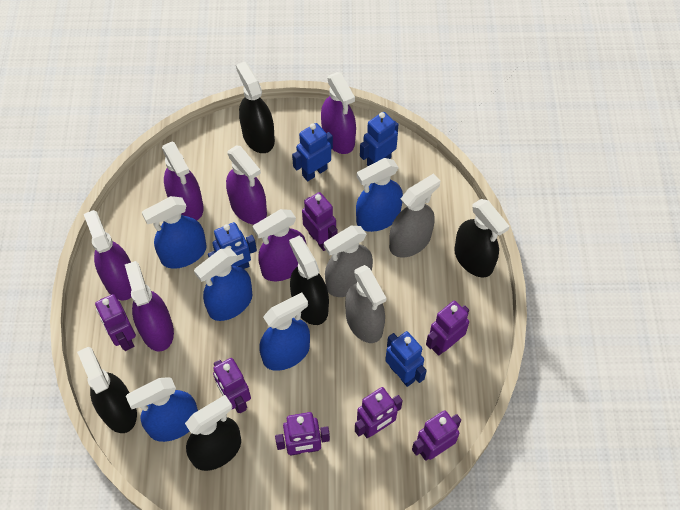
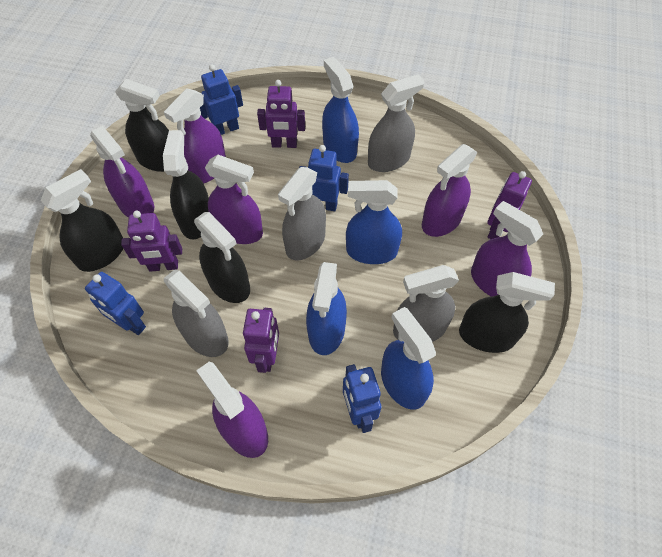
blue spray bottle: [126,377,198,442] [142,196,207,269] [194,248,252,321] [259,293,310,371] [356,158,403,232] = 5 -> [306,262,347,355] [322,57,359,163] [346,180,402,264] [381,307,436,410] = 4
grey spray bottle: [324,226,373,297] [345,265,386,343] [389,174,440,258] = 3 -> [164,269,229,357] [278,167,326,261] [368,74,425,172] [393,265,459,342] = 4
purple robot: [95,294,136,351] [213,358,251,413] [275,412,330,456] [302,192,338,251] [355,387,403,438] [412,410,461,461] [426,301,469,356] = 7 -> [121,210,182,272] [243,308,279,373] [257,80,305,148] [487,171,532,239] = 4

